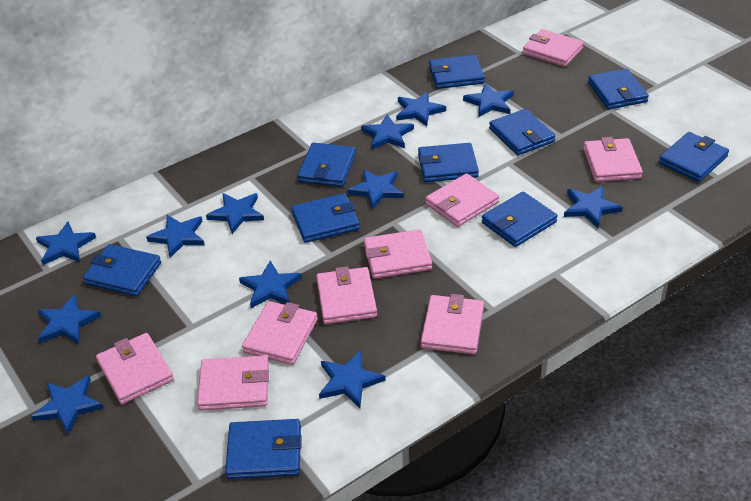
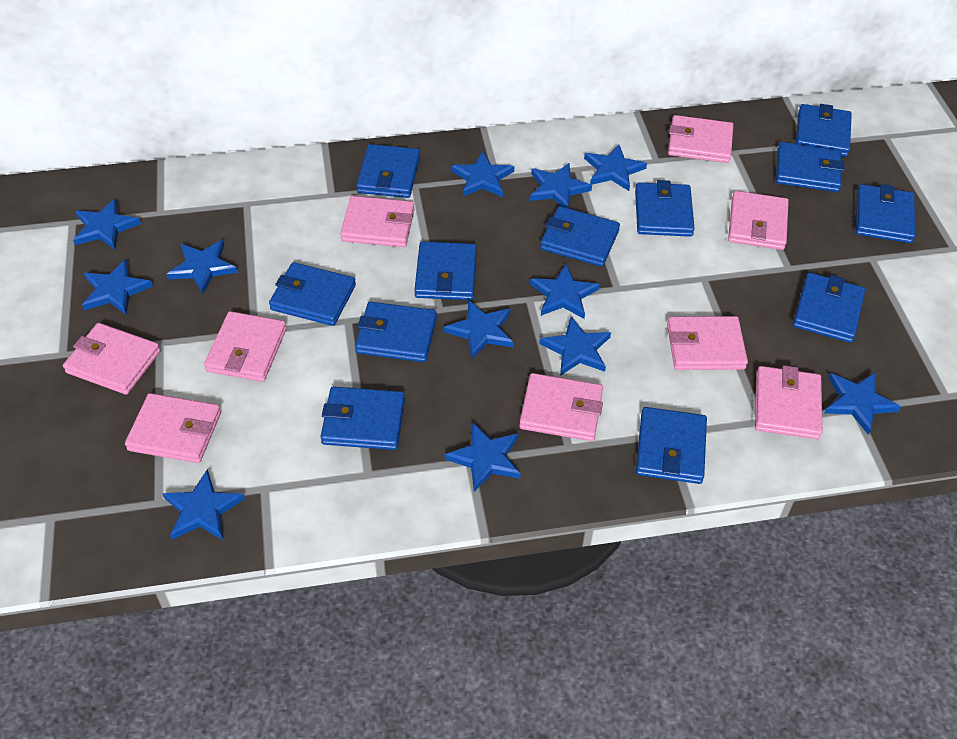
blue wallet: [83,244,161,296] [225,419,302,479] [291,193,360,243] [298,142,356,187] [418,143,479,182] [429,55,485,89] [482,191,558,247] [489,109,556,155] [588,69,649,109] [659,132,729,182] = 10 -> [269,262,356,326] [320,386,405,450] [355,302,437,362] [356,144,420,198] [414,242,477,300] [540,206,620,267] [635,180,695,237] [636,407,707,484] [776,142,844,192] [793,273,865,343] [796,104,852,157] [856,184,915,243] = 12

